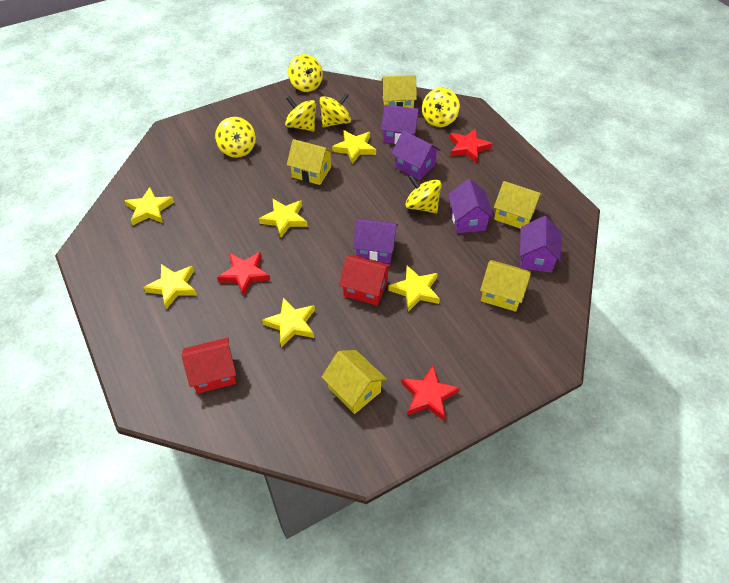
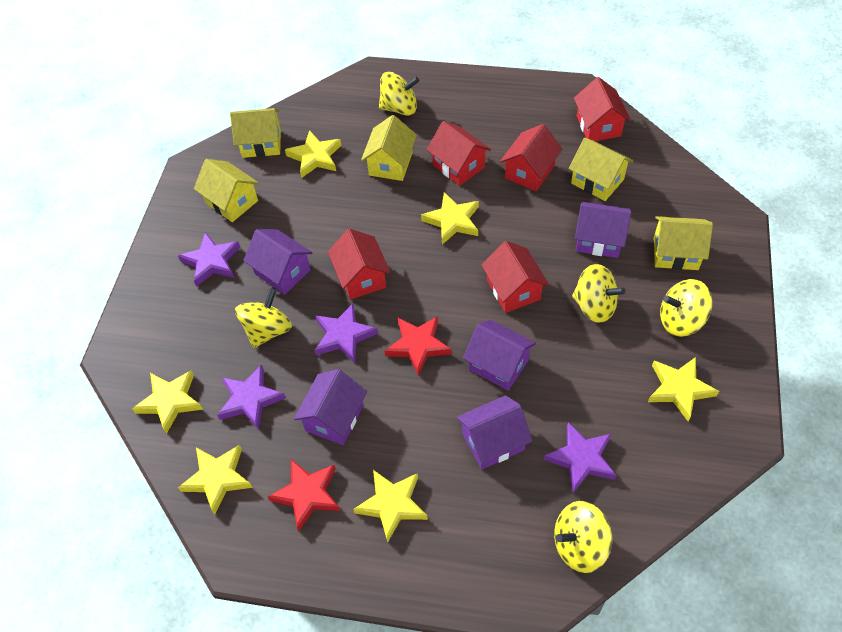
purple star: none = 0 -> [178,232,240,287] [217,365,286,430] [315,303,378,363] [544,422,617,493] = 4
red house: [182,338,236,394] [339,255,392,306] = 2 -> [328,229,391,300] [427,121,491,186] [481,241,549,313] [500,124,562,191] [574,77,631,141] = 5
red star: [217,252,270,296] [401,366,460,421] [450,128,493,163] = 3 -> [268,459,340,531] [385,316,451,376] = 2
yellow spinning top: [215,117,256,158] [285,96,316,131] [288,54,323,92] [319,92,351,127] [405,175,442,213] [422,88,460,127] = 6 -> [235,288,292,348] [379,72,419,116] [554,501,612,573] [572,264,625,323] [660,279,712,337] = 5

